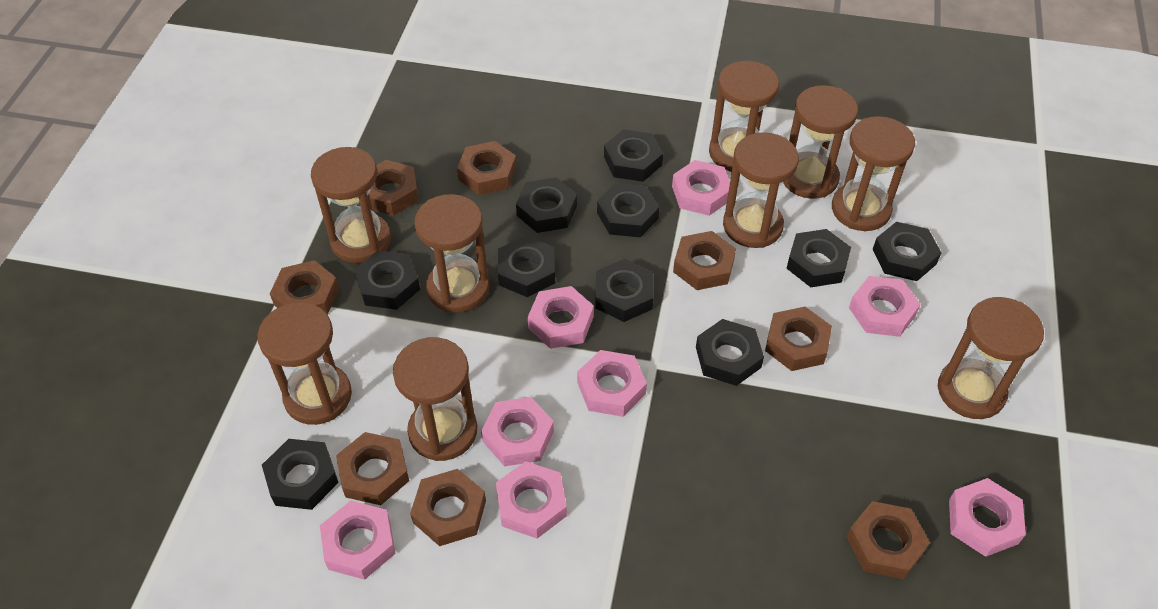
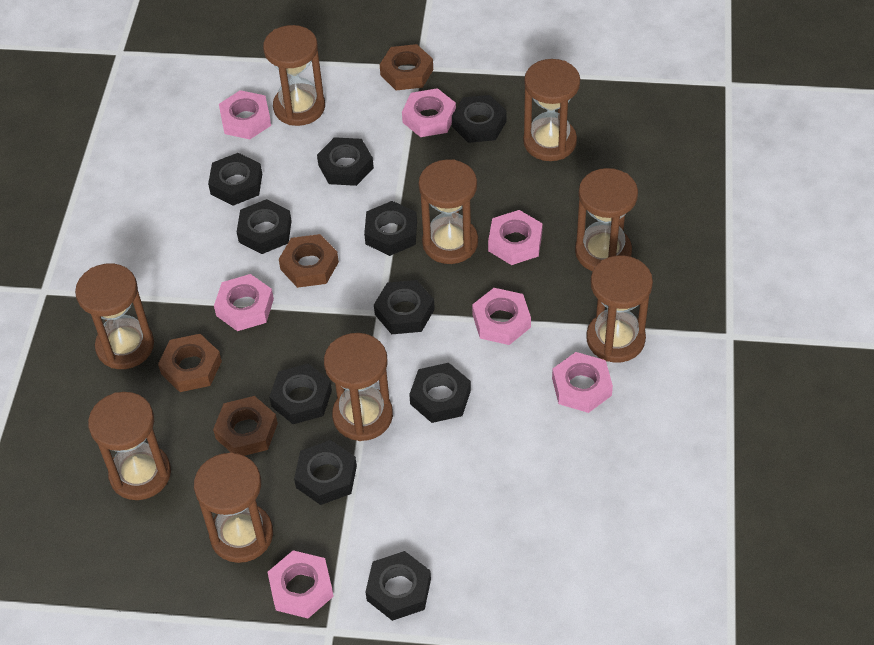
brown nut: [270,260,339,314] [336,432,409,505] [369,160,419,216] [410,469,486,546] [457,141,517,195] [673,231,736,290] [765,307,832,371] [847,501,930,579] = 8 -> [158,334,222,392] [213,396,278,456] [279,234,339,288] [380,44,433,90] = 4
pink nut: [320,501,396,580] [481,397,554,466] [496,461,567,539] [528,286,594,349] [577,350,647,417] [672,160,730,216] [849,276,921,337] [949,478,1026,557] = 8 -> [214,274,274,331] [219,90,271,139] [267,550,334,618] [402,88,456,137] [472,288,531,345] [488,210,543,265] [552,352,613,413] = 7

